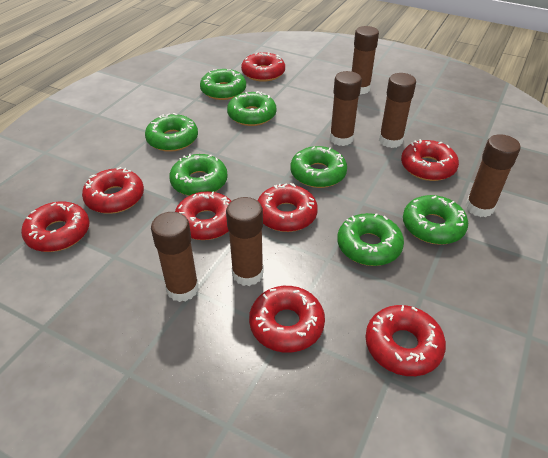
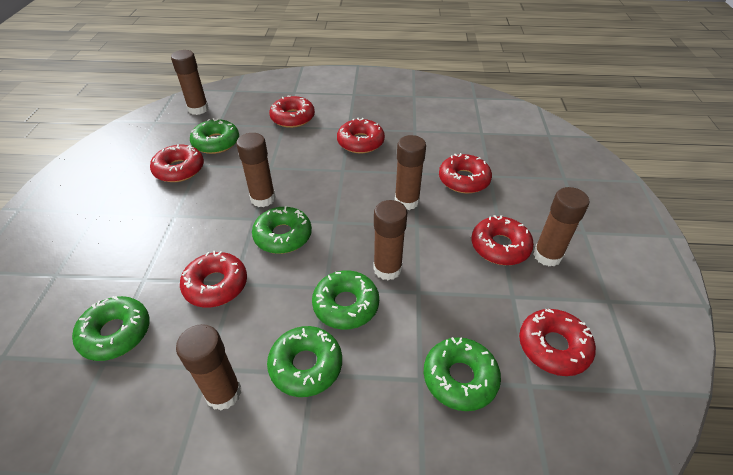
green donut: [145,113,198,152] [169,154,228,196] [200,69,246,100] [227,91,276,126] [291,146,347,188] [337,213,404,266] [403,195,468,245] = 7 -> [72,296,150,361] [190,118,239,154] [252,206,312,254] [267,326,342,397] [312,270,379,330] [424,337,501,411] = 6
red donut: [21,201,90,252] [82,167,144,214] [175,191,231,240] [241,52,285,82] [249,286,325,353] [258,183,318,232] [365,305,446,376] [401,139,459,181] = 8 -> [150,144,204,182] [180,251,247,307] [269,96,315,128] [337,118,385,153] [439,153,492,194] [472,215,534,265] [519,309,596,376] = 7

